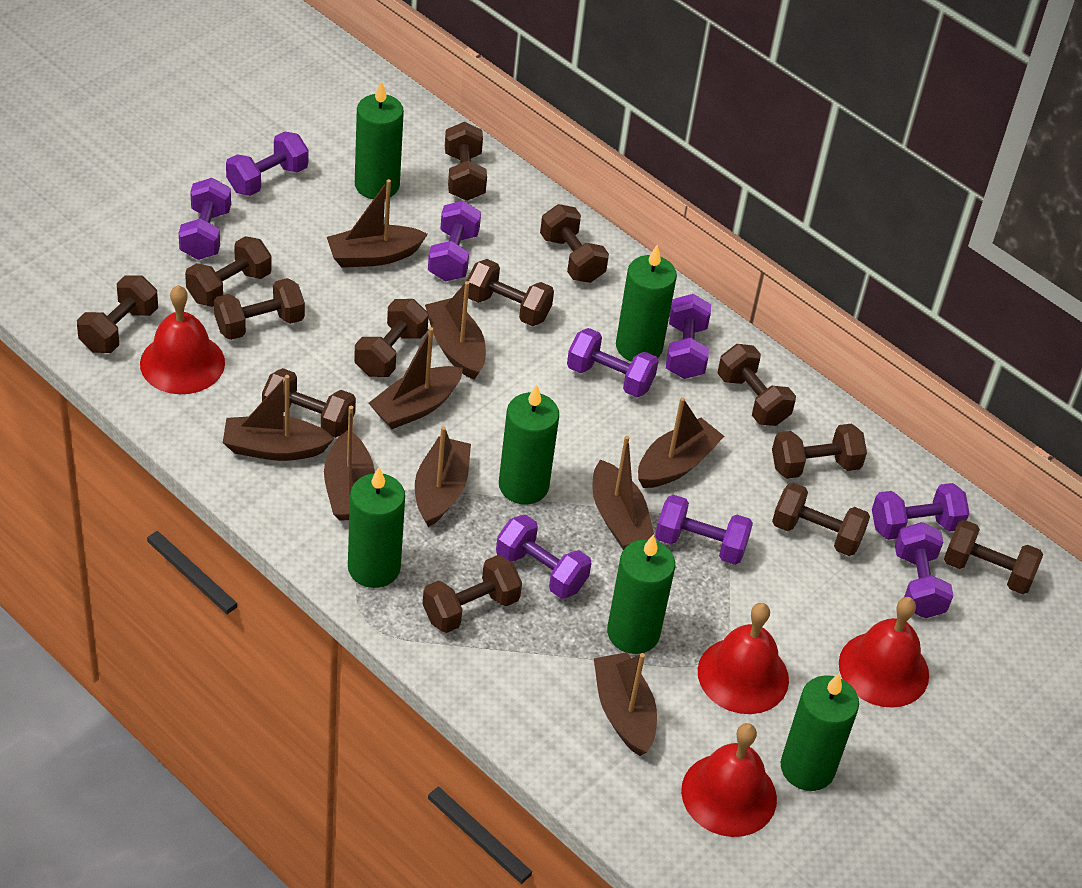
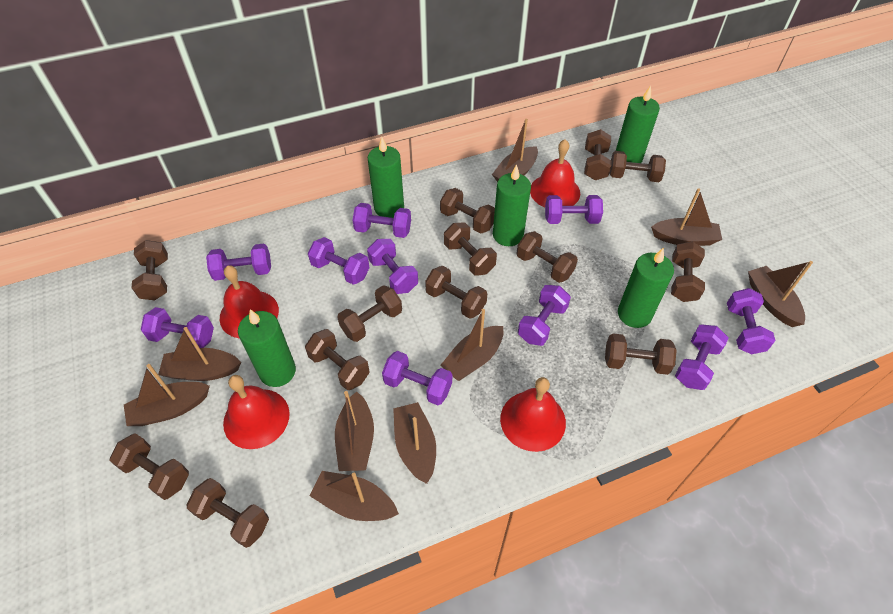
green candle: [348,467,405,588] [355,80,404,199] [499,384,559,505] [607,534,675,654] [616,245,677,362] [781,673,859,791] = 6 -> [238,309,296,387] [368,137,404,218] [493,164,531,246] [616,85,660,163] [618,247,674,328] = 5
purple dumbbell: [179,178,231,260] [226,131,308,196] [428,201,481,282] [496,514,591,599] [567,328,659,397] [655,495,753,565] [666,294,711,379] [872,483,969,540] [895,522,953,618] = 9 -> [141,307,214,348] [206,244,271,281] [308,237,370,285] [352,203,411,238] [367,239,418,294] [382,351,452,405] [518,285,571,346] [545,195,603,224] [675,325,728,390] [727,288,776,354] = 10

